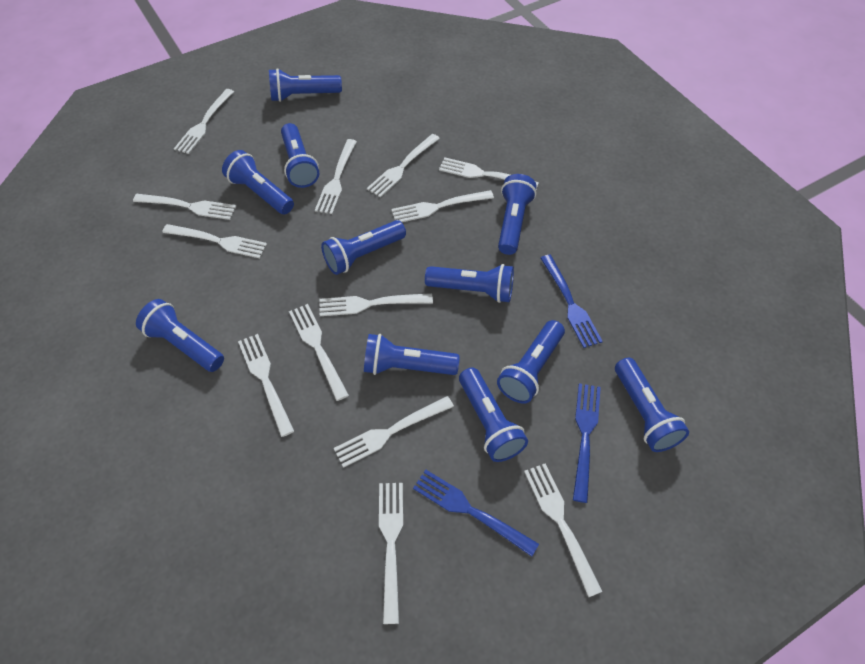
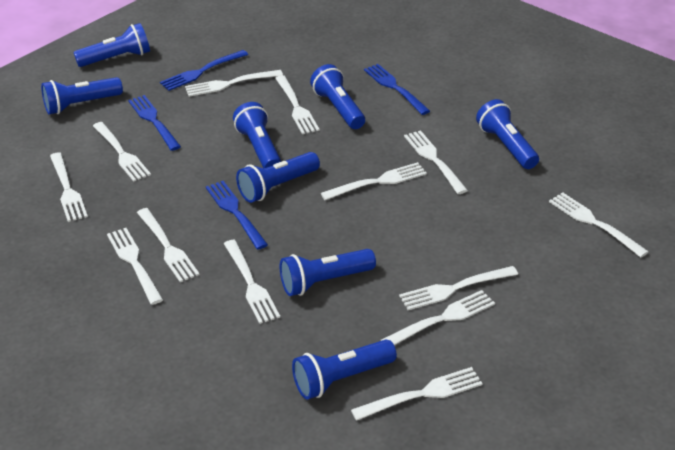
blue flashlight: [136,299,224,372] [222,150,294,215] [269,68,342,102] [281,123,319,188] [321,220,406,275] [364,334,460,375] [425,264,514,303] [459,368,528,462] [497,320,565,403] [498,174,537,255] [615,358,689,452] = 11 -> [41,77,123,114] [73,23,150,67] [233,102,281,168] [236,152,320,203] [280,249,376,296] [292,340,397,399] [310,64,365,129] [476,99,539,169] = 8
blue fork: [413,470,539,557] [540,255,603,348] [573,383,601,503] = 3 -> [128,95,181,151] [160,50,248,91] [206,181,268,250] [364,64,430,115] = 4

